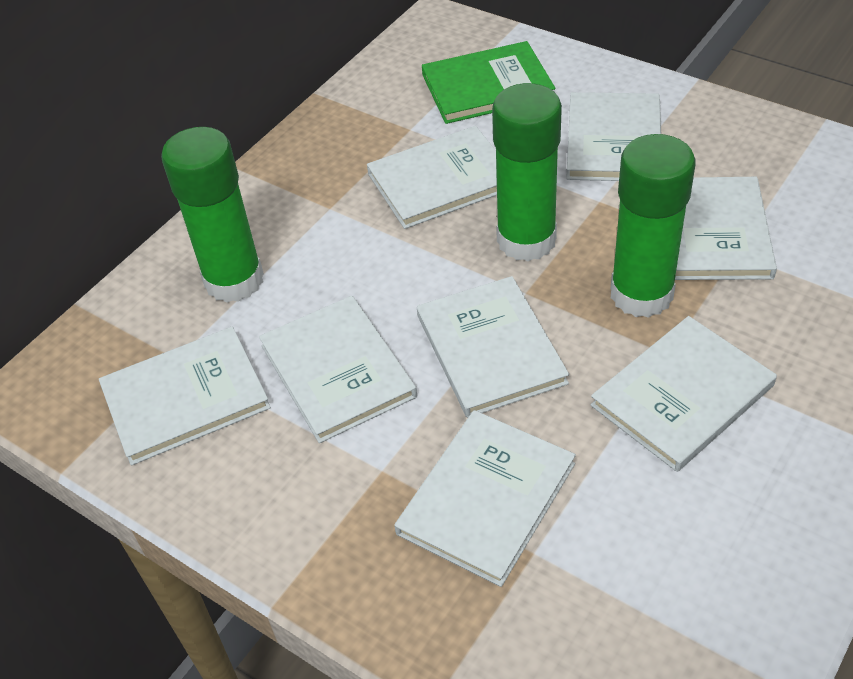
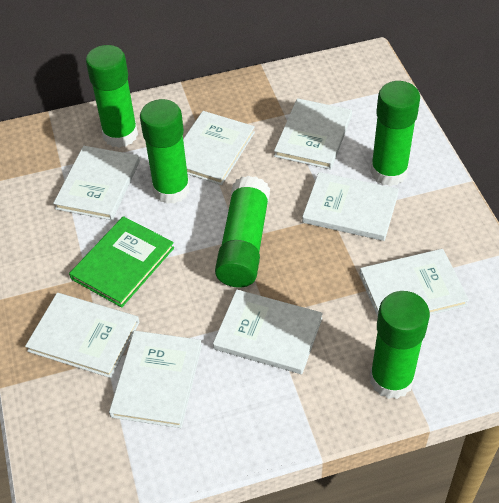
green glue stick: [161,127,264,303] [492,83,562,262] [611,134,695,318] = 3 -> [86,45,138,148] [140,99,190,204] [215,176,270,288] [370,81,420,186] [370,291,430,399] = 5

